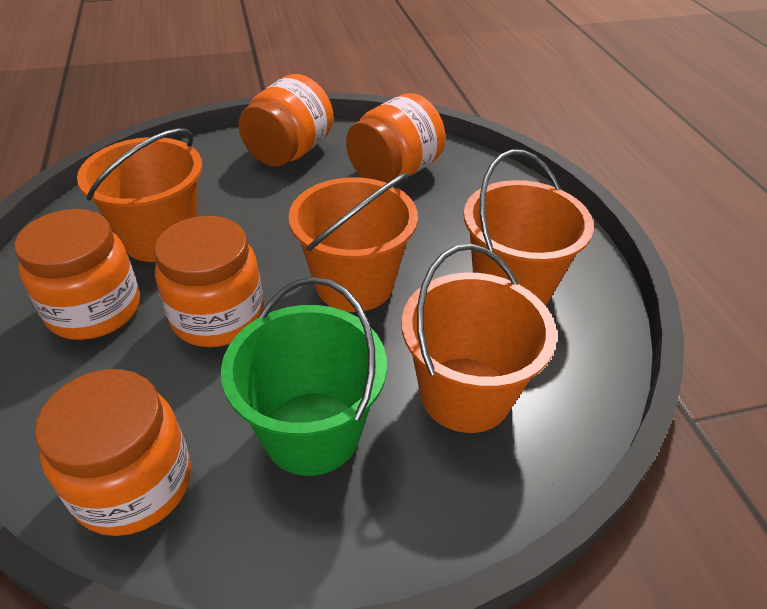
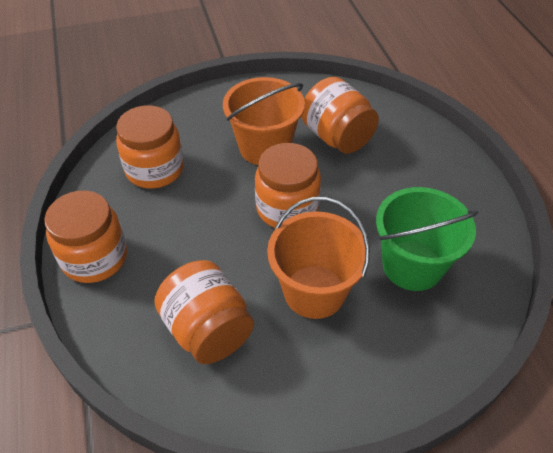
orange bucket: [77,128,202,262] [289,173,418,312] [402,244,557,433] [464,149,594,305] = 4 -> [223,77,305,165] [267,197,370,319] = 2

